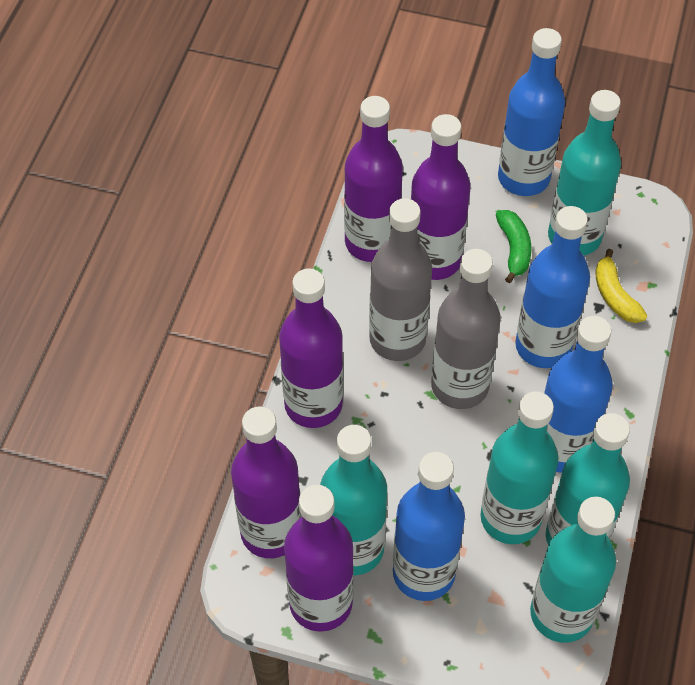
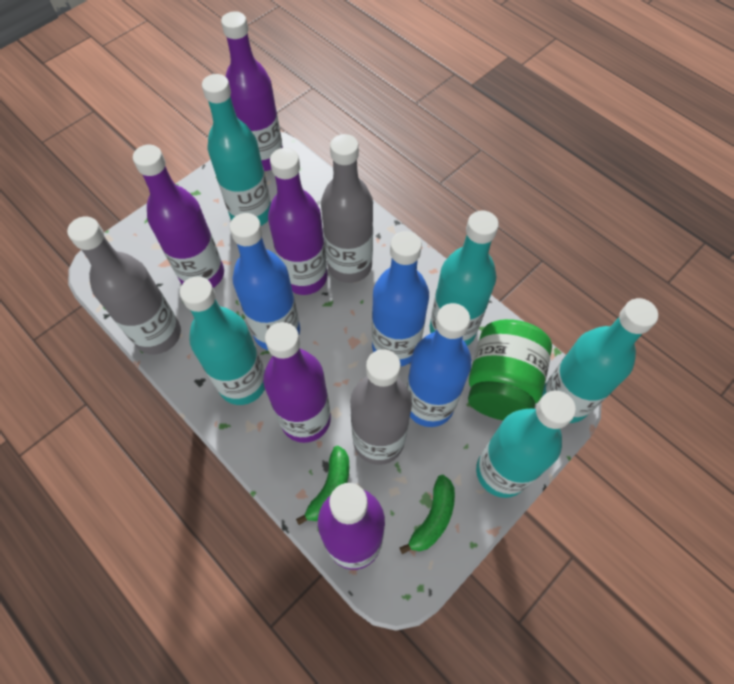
blue bottle: [393,452,465,601] [498,28,565,196] [515,206,590,368] [544,316,613,473] = 4 -> [229,213,300,350] [372,231,429,366] [407,303,472,427] = 3
green banana: [496,210,531,283] = 1 -> [296,446,349,525] [399,475,455,554] = 2
green jar: none = 0 -> [468,319,552,420] = 1
grey bottle: [369,198,432,361] [431,249,501,409] = 2 -> [67,217,181,354] [321,134,373,283] [350,349,412,465] = 3
yellow banana: [595,249,647,323] = 1 -> none = 0

